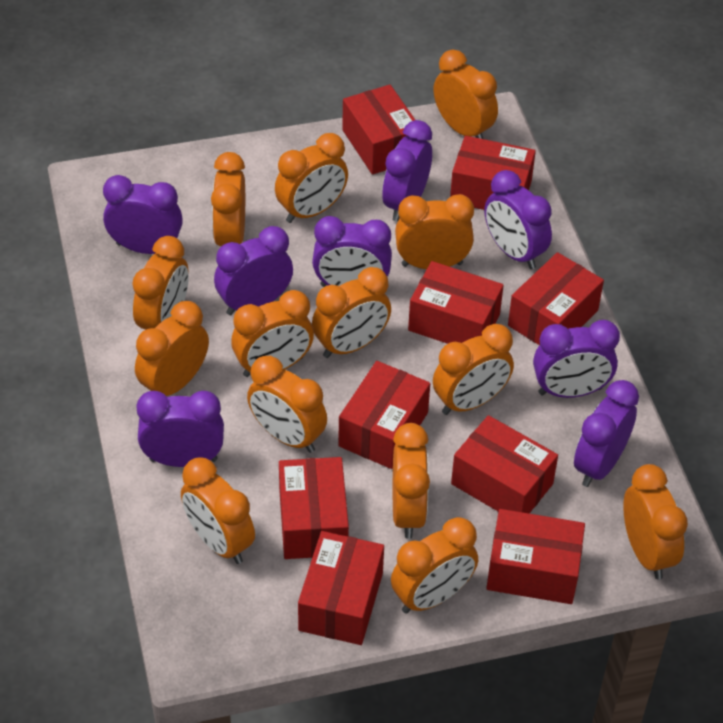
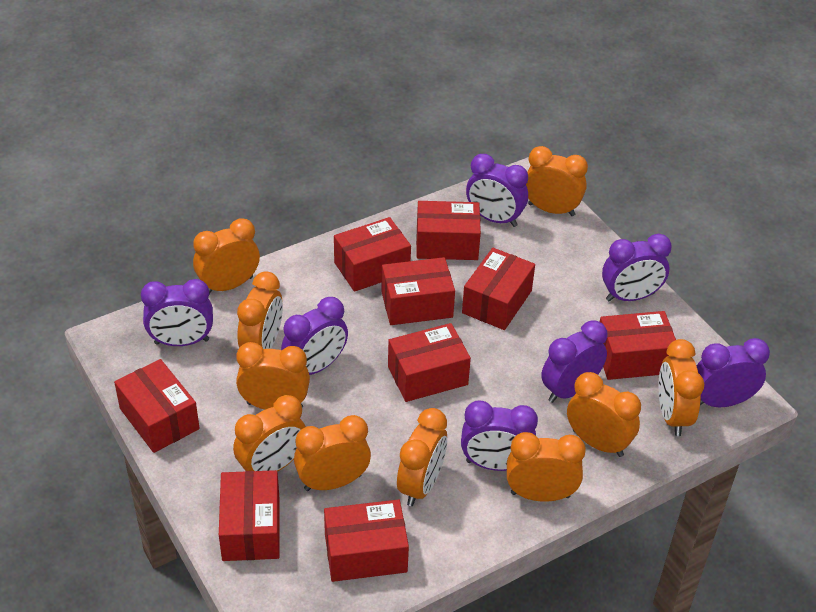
orange clock: [132,236,189,330] [135,301,209,396] [181,458,255,564] [211,152,245,246] [231,290,314,377] [247,356,327,453] [275,133,348,223] [312,267,391,358] [391,517,478,614] [393,423,430,539] [395,194,474,269] [433,324,514,415] [434,50,498,139] [623,464,688,579] = 14 -> [193,218,260,294] [233,395,306,472] [236,342,310,410] [237,271,283,349] [294,415,371,491] [397,408,447,506] [507,432,586,502] [526,146,588,216] [567,372,641,457] [658,339,704,436] = 10
purple clock: [103,175,183,254] [136,391,224,467] [214,226,293,315] [312,216,392,287] [382,120,432,222] [484,170,552,269] [533,320,620,398] [574,380,639,487] = 8 -> [141,279,213,346] [281,297,348,375] [461,401,538,471] [466,154,528,227] [541,320,608,403] [602,234,672,302] [697,338,770,407] = 7

